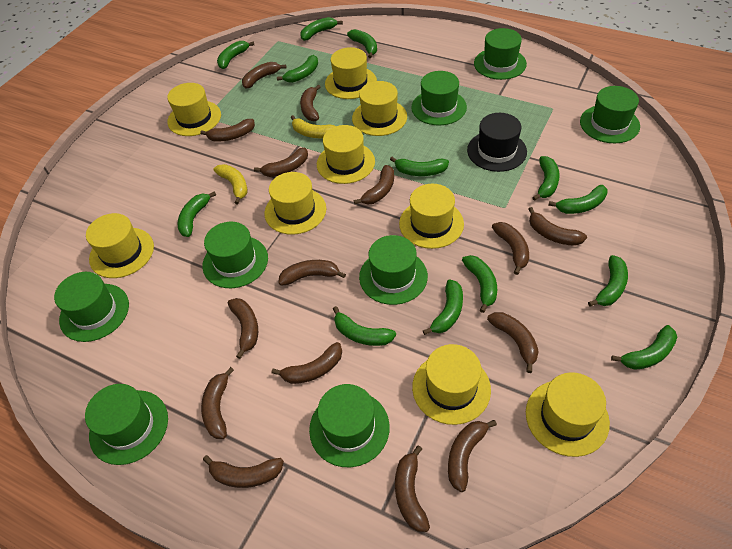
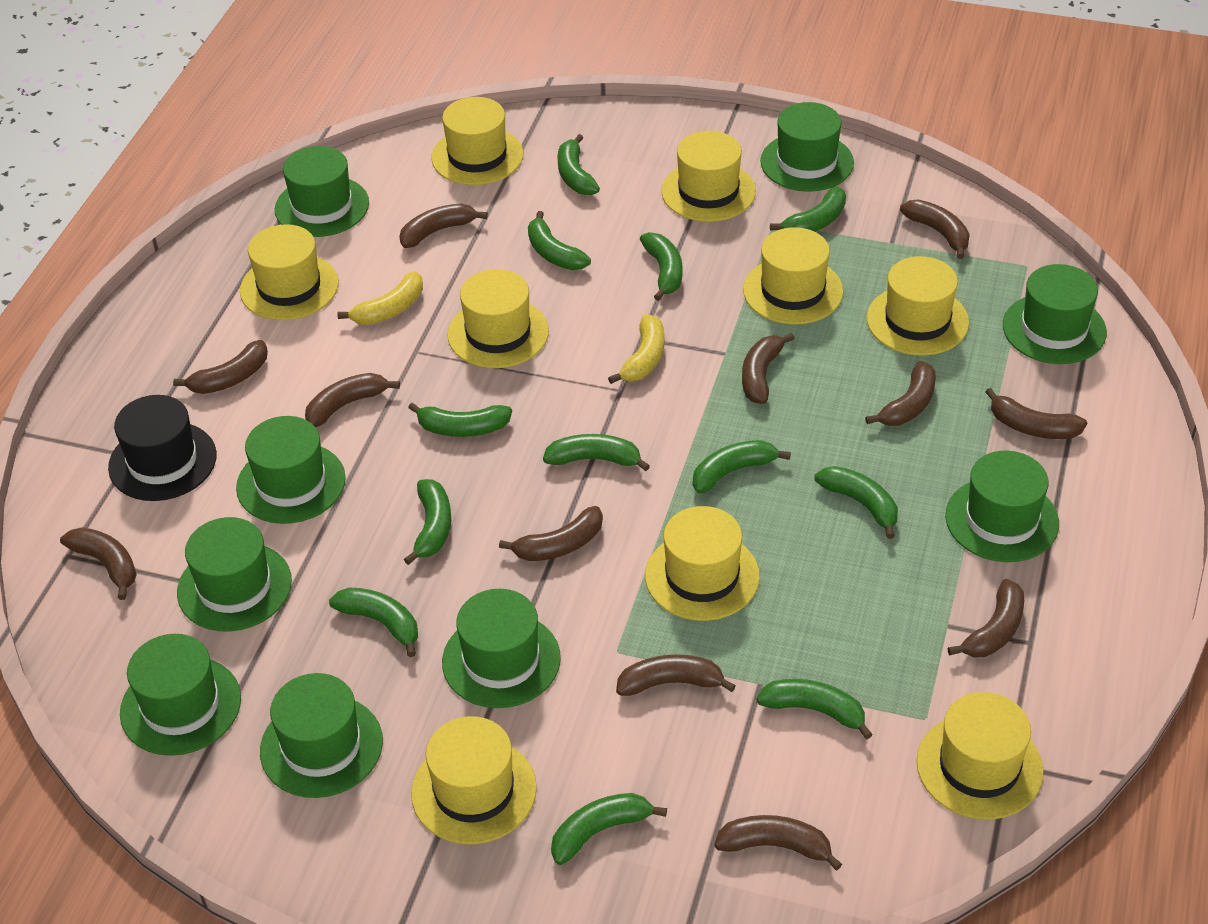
brown banana: [200,119,255,142] [201,367,234,439] [203,455,284,488] [228,298,258,359] [242,62,286,89] [254,148,308,177] [272,342,342,384] [278,260,346,286] [300,85,321,121] [354,165,394,205] [395,445,430,532] [448,420,497,492] [487,312,539,373] [492,222,529,275] [528,207,587,246] = 15 -> [60,527,137,600] [173,340,268,394] [305,373,400,427] [399,203,488,248] [499,506,603,561] [616,654,736,696] [714,815,842,871] [742,333,795,404] [865,361,936,426] [900,199,970,259] [948,579,1024,657] [985,388,1087,439] = 12
green banana: [178,191,216,237] [217,41,254,69] [277,55,318,83] [300,17,343,41] [333,306,396,346] [347,29,377,58] [390,157,449,176] [423,279,463,335] [462,255,497,313] [532,156,560,201] [548,185,607,214] [588,255,628,306] [611,325,677,370] = 13 -> [329,588,418,657] [404,479,451,565] [408,402,512,437] [528,211,591,270] [543,434,650,471] [551,793,667,865] [557,134,600,195] [640,232,682,301] [693,440,791,493] [757,679,873,740] [770,186,846,232] [814,466,898,539] = 12
green hat: [54,272,129,342] [85,384,168,465] [202,222,268,288] [309,384,390,467] [359,235,428,305] [411,71,467,125] [474,28,527,80] [580,86,640,143] = 8 -> [120,634,241,756] [177,517,292,631] [236,416,346,524] [260,673,383,798] [275,146,369,237] [442,589,561,708] [760,102,854,192] [945,451,1059,562] [1003,264,1107,364] = 9

